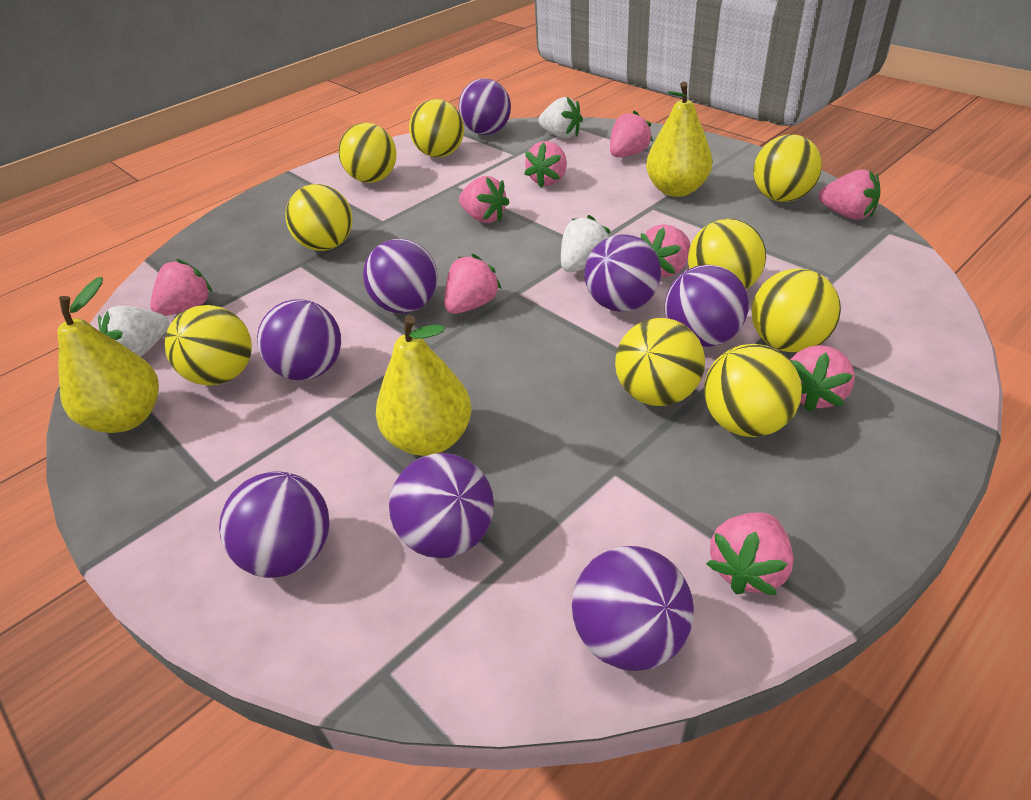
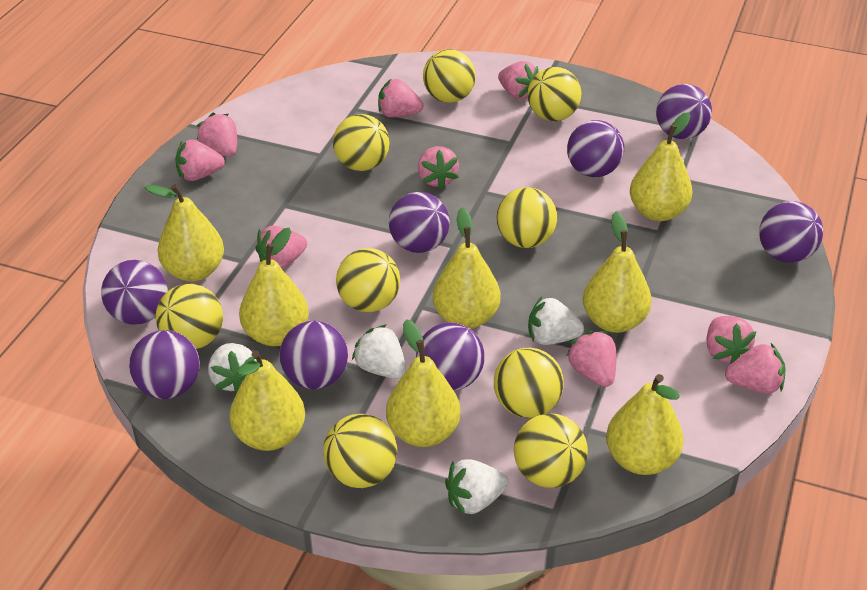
white strawberry: [98,306,169,357] [538,97,583,138] [561,215,610,272] = 3 -> [208,343,256,393] [352,325,406,379] [445,459,508,515] [528,297,584,345] = 4
yellow pear: [57,277,159,433] [376,315,472,456] [646,82,712,197] = 3 -> [145,184,224,281] [230,351,305,451] [239,228,309,346] [386,319,461,447] [433,208,500,329] [583,211,652,333] [606,374,684,475] [630,112,693,221] = 8

